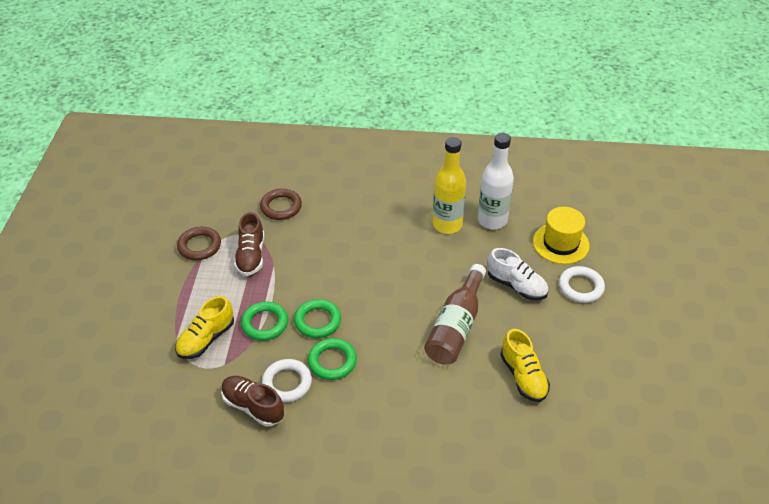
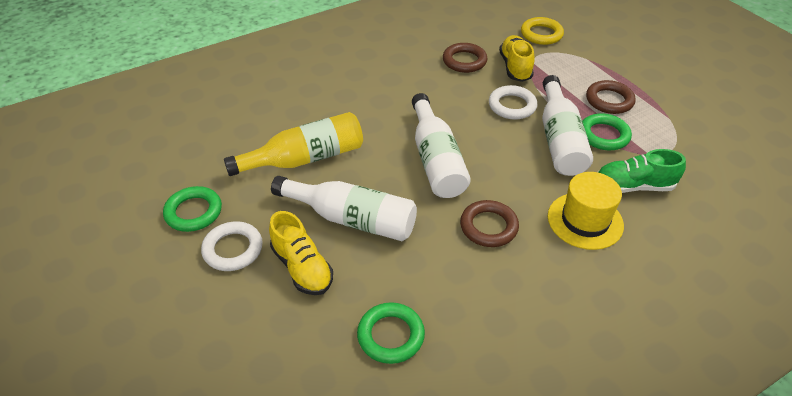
brown bottle: [424,264,486,364] = 1 -> none = 0
brown ring: [177,227,221,260] [260,189,302,220] = 2 -> [443,43,488,73] [460,200,519,247] [586,80,636,114] = 3
brown shoe: [221,376,284,426] [234,212,264,276] = 2 -> none = 0
green shoe: none = 0 -> [598,149,686,193] = 1
white bottle: [478,133,514,229] = 1 -> [271,176,417,241] [412,93,471,198] [542,75,593,176] = 3
white shoe: [487,248,549,300] = 1 -> none = 0
yellow ring: none = 0 -> [521,17,564,45] = 1

